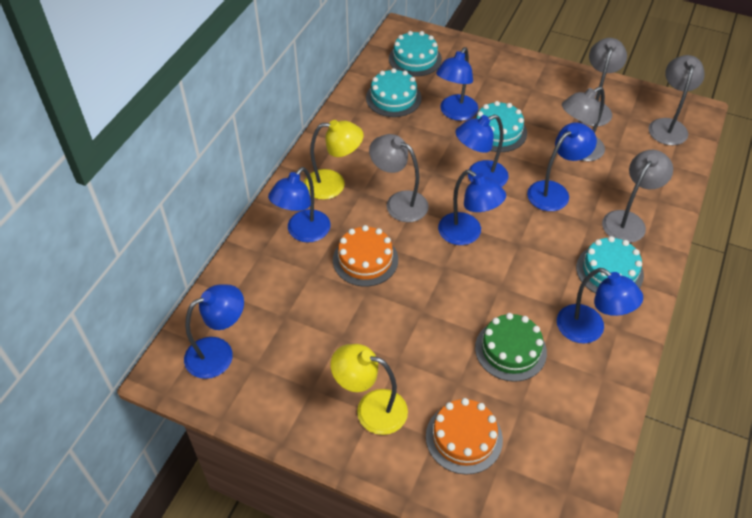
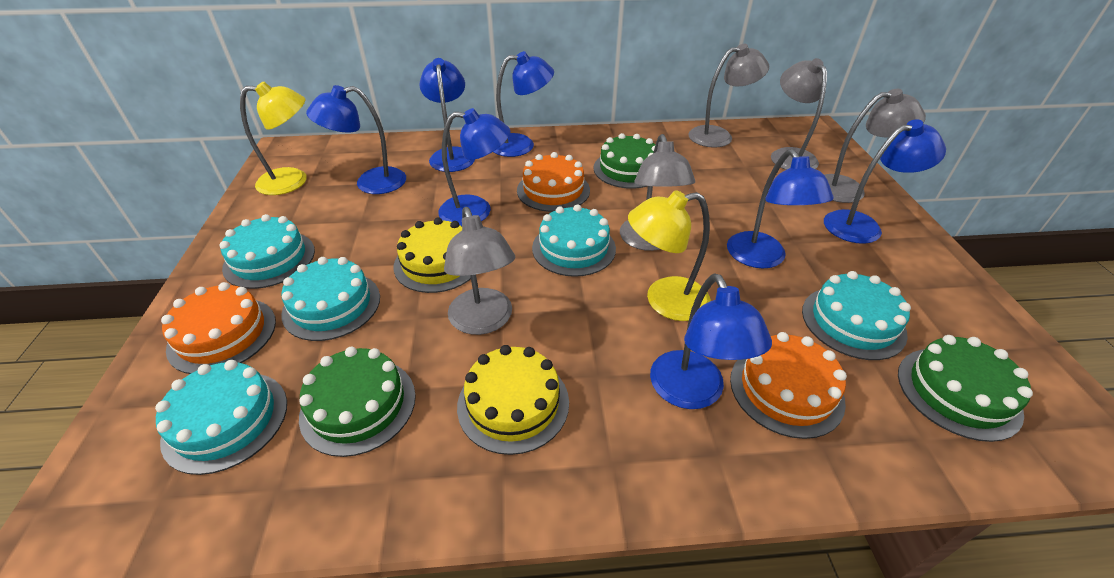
green cake: [475,313,547,382] = 1 -> [299,347,416,457] [594,133,655,189] [898,335,1033,442] = 3
orange cake: [333,225,398,286] [426,398,503,475] = 2 -> [161,282,276,374] [517,152,590,212] [730,332,847,439] = 3
turquoise cake: [366,68,421,117] [389,31,442,77] [475,101,527,152] [576,236,644,294] = 4 -> [155,360,287,475] [219,214,315,289] [281,257,380,341] [532,204,616,277] [802,271,911,360] = 5
yellow cake: none = 0 -> [394,218,471,293] [457,345,569,455] = 2

